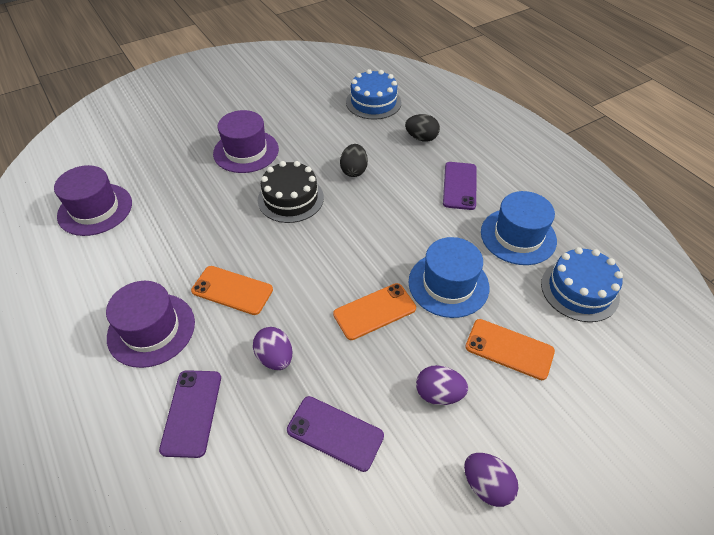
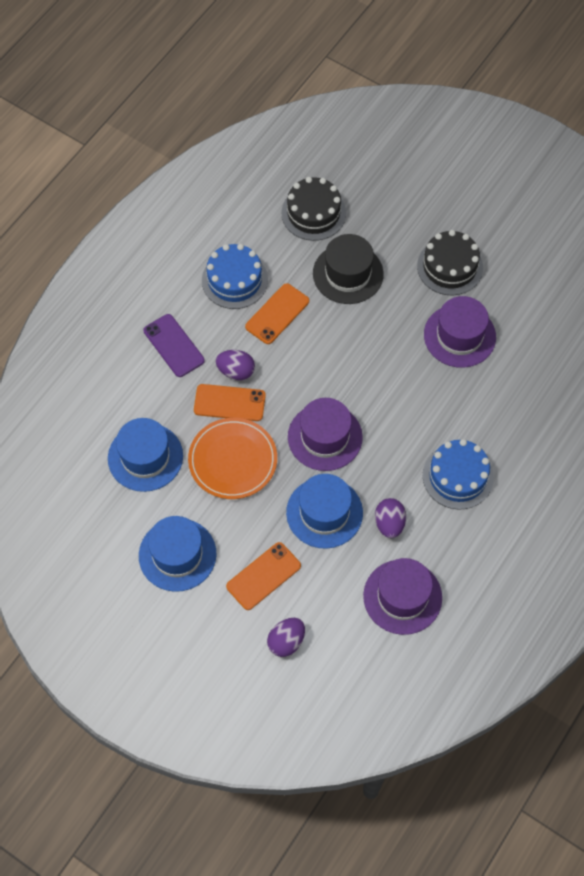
black cake: [258,161,324,223] = 1 -> [281,177,346,241] [417,230,483,295] = 2
black egg: [340,144,368,177] [405,114,440,142] = 2 -> none = 0
black hat: none = 0 -> [313,234,384,304] = 1
blue hat: [408,237,489,318] [481,191,557,265] = 2 -> [108,418,183,492] [139,516,216,592] [286,474,363,549] = 3
orange plate: none = 0 -> [188,418,277,499] = 1
purple phone: [159,370,221,458] [287,396,384,472] [443,162,477,210] = 3 -> [143,314,205,377] = 1

